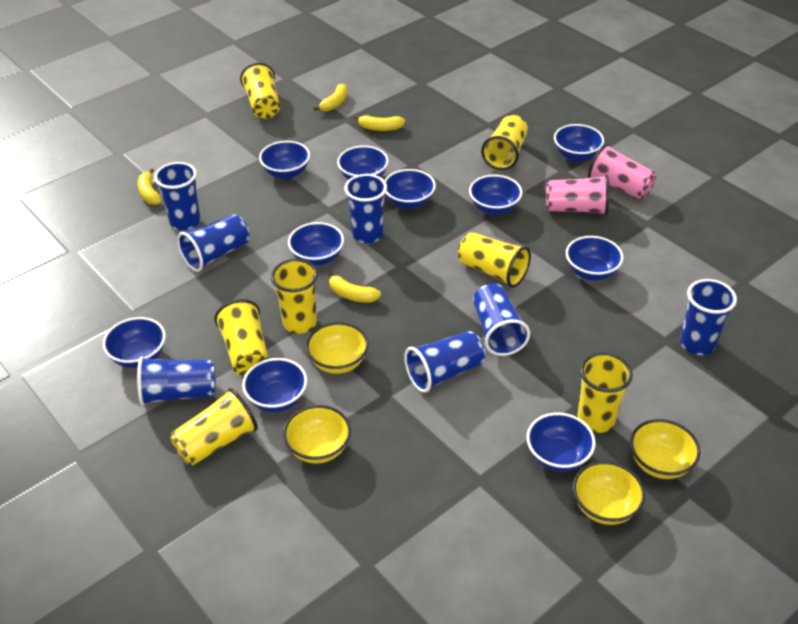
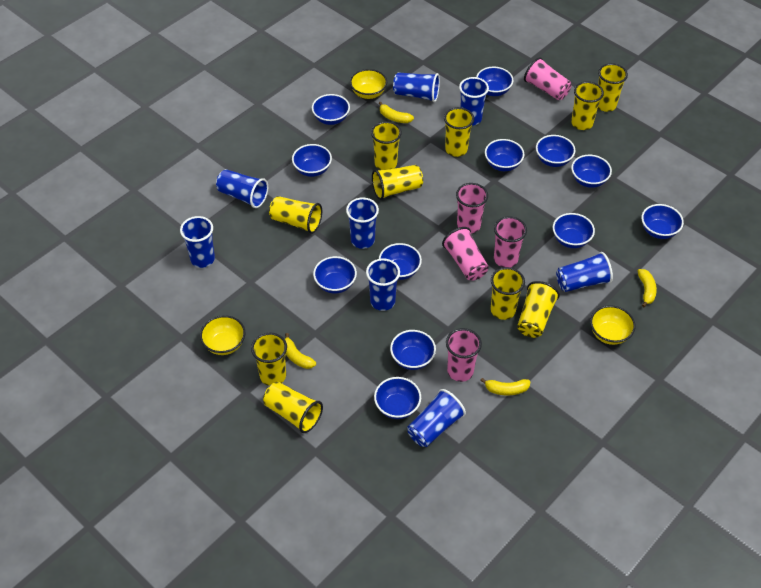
blue bowl: [103,317,166,368] [242,358,307,412] [259,141,310,179] [288,222,344,266] [337,145,389,180] [384,169,436,209] [469,175,522,215] [526,412,596,472] [554,124,604,162] [566,236,623,281] = 10 -> [292,144,332,177] [312,94,350,125] [313,256,357,294] [374,377,421,419] [379,243,422,280] [390,330,436,370] [476,67,513,96] [485,139,524,171] [536,135,575,167] [553,213,595,248] [571,155,612,188] [641,204,684,239] = 12
blue cup: [137,356,216,405] [154,162,201,231] [177,214,250,272] [344,174,387,244] [404,331,485,393] [473,283,530,356] [680,279,737,355] = 7 -> [180,216,215,268] [216,169,268,208] [346,197,379,249] [366,258,400,311] [393,72,440,102] [407,389,466,447] [459,77,489,126] [556,252,613,292] = 8
pink cup: [546,174,609,215] [588,144,656,199] = 2 -> [442,227,489,281] [446,328,482,382] [456,183,488,233] [494,216,527,268] [524,57,571,100] = 5
yellow bowl: [283,405,351,464] [306,322,368,374] [573,461,645,525] [630,419,700,479] = 4 -> [200,315,245,355] [350,69,387,99] [590,305,636,345] = 3
yellow cup: [170,388,258,466] [214,299,269,376] [240,63,280,119] [271,259,318,334] [458,232,531,288] [481,115,528,170] [577,352,633,433] = 7 -> [251,332,287,386] [263,382,323,433] [269,196,322,234] [371,121,402,170] [372,165,423,200] [444,107,474,157] [491,267,525,320] [517,281,560,338] [571,81,604,130] [598,63,628,112] = 10

